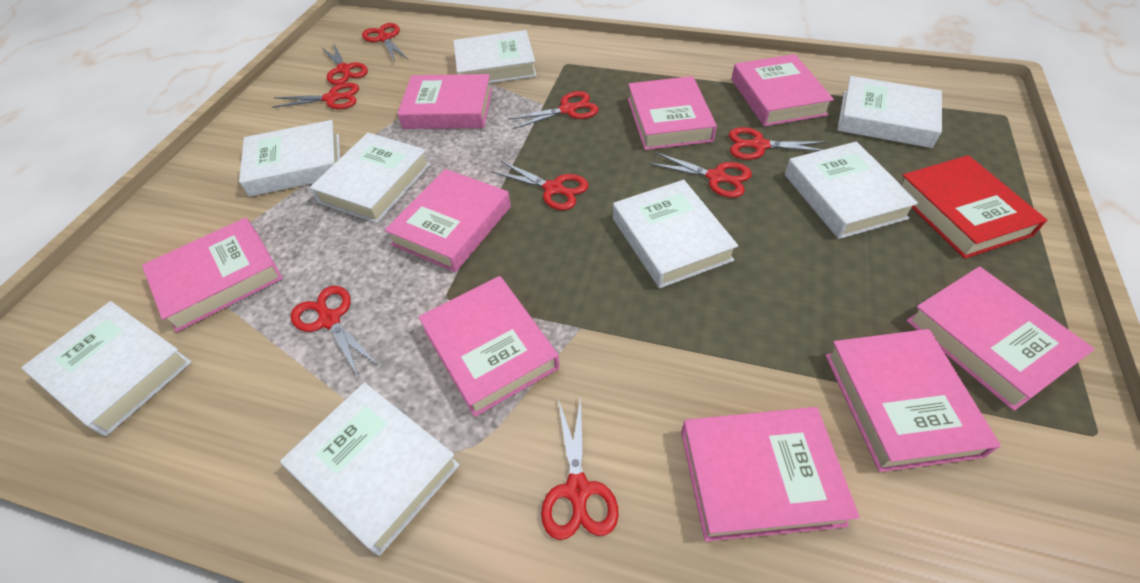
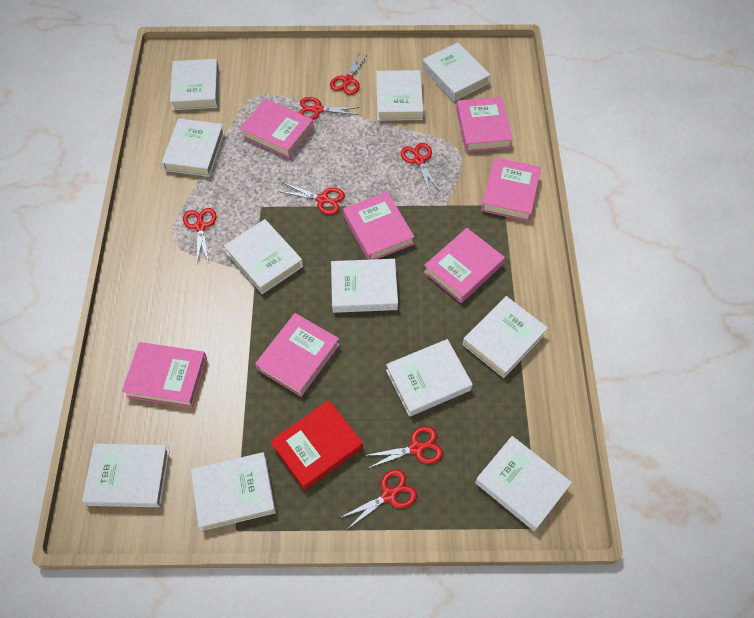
pink book: [142,218,283,332] [385,169,511,272] [397,74,492,129] [419,276,560,417] [628,76,717,150] [681,407,860,542] [732,54,834,126] [825,329,1001,472] [906,266,1094,411] = 9 -> [122,342,207,408] [240,99,314,159] [255,313,340,397] [343,192,415,260] [424,228,505,303] [456,97,513,152] [481,157,541,221] = 7
red scissors: [272,83,359,109] [291,286,379,377] [321,42,368,85] [362,23,408,62] [492,161,589,210] [508,91,598,129] [541,397,619,540] [648,152,752,198] [729,127,827,160] = 9 -> [183,208,217,263] [281,183,345,215] [299,97,360,120] [330,52,368,95] [340,469,417,530] [364,426,443,469] [401,143,440,192] = 7
white book: [22,301,192,436] [239,120,340,197] [280,382,460,556] [310,133,430,223] [453,30,537,83] [613,180,738,288] [785,142,919,239] [837,76,942,148] = 8 -> [82,444,170,507] [162,119,225,177] [170,59,219,110] [191,452,276,531] [224,219,303,294] [331,259,398,313] [376,70,423,121] [386,339,473,417] [422,42,490,101] [463,296,548,378] [475,436,572,531] = 11

